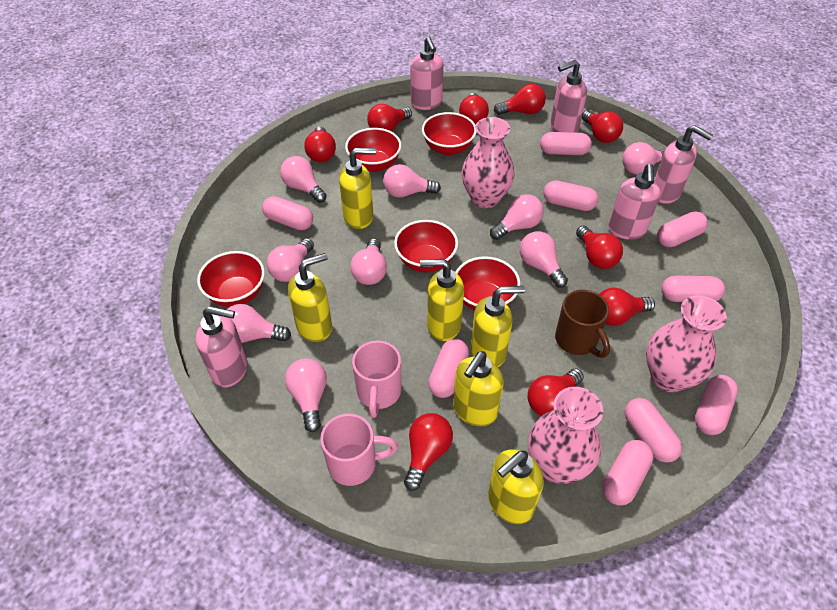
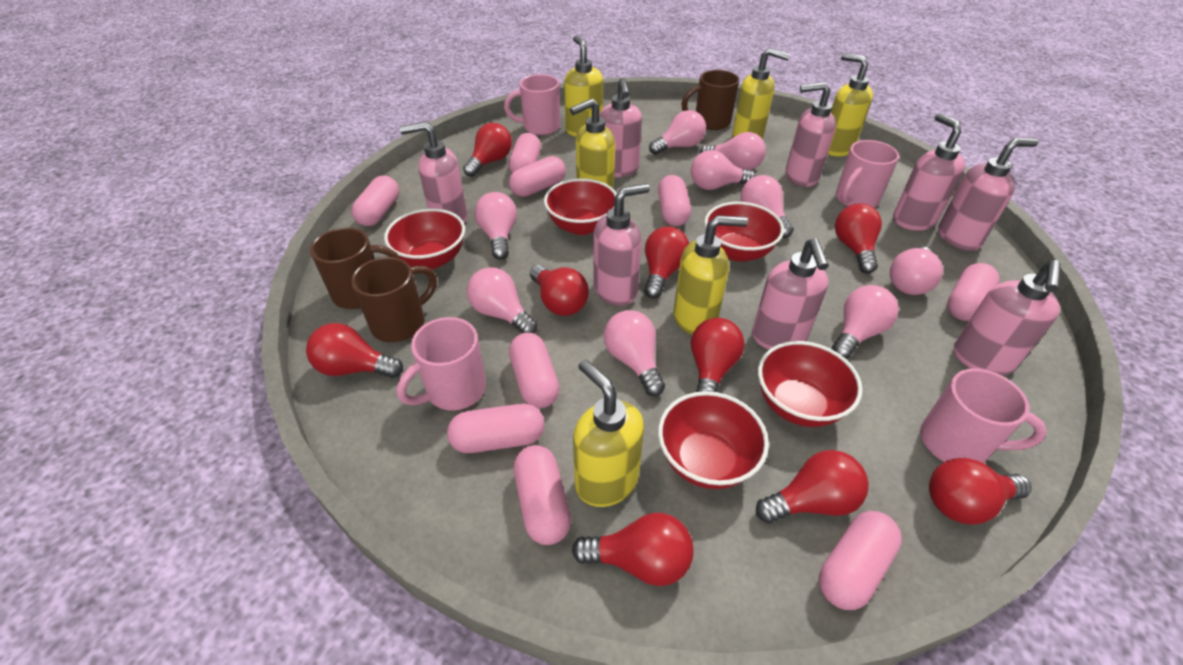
brown mug: [555,290,610,358] = 1 -> [310,227,400,309] [351,257,437,342] [681,70,739,130] = 3
pink mug: [320,414,398,486] [352,341,401,418] = 2 -> [397,317,486,411] [504,74,560,135] [836,140,899,208] [920,368,1047,463] = 4
pink soap dispenser: [195,306,247,387] [411,37,443,110] [551,60,587,133] [608,164,661,240] [654,125,713,204] = 5 -> [400,122,467,223] [593,183,650,306] [599,77,642,177] [752,238,829,349] [785,82,836,187] [893,113,965,231] [938,138,1039,251] [954,260,1061,376] = 8
pink vase: [462,117,515,208] [528,387,603,484] [646,295,727,392] = 3 -> none = 0

